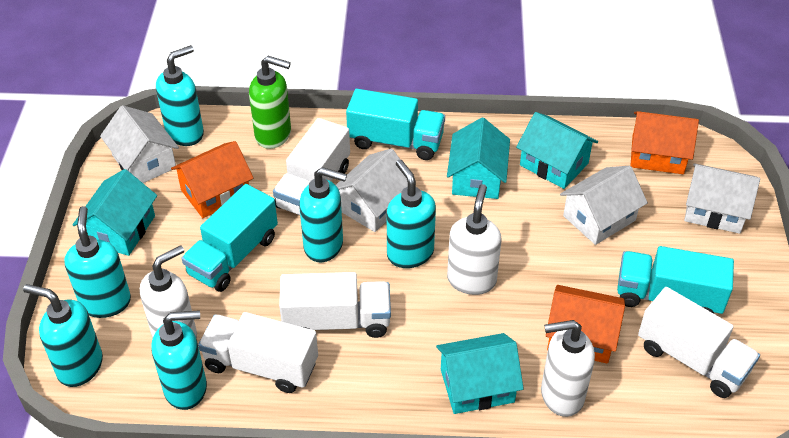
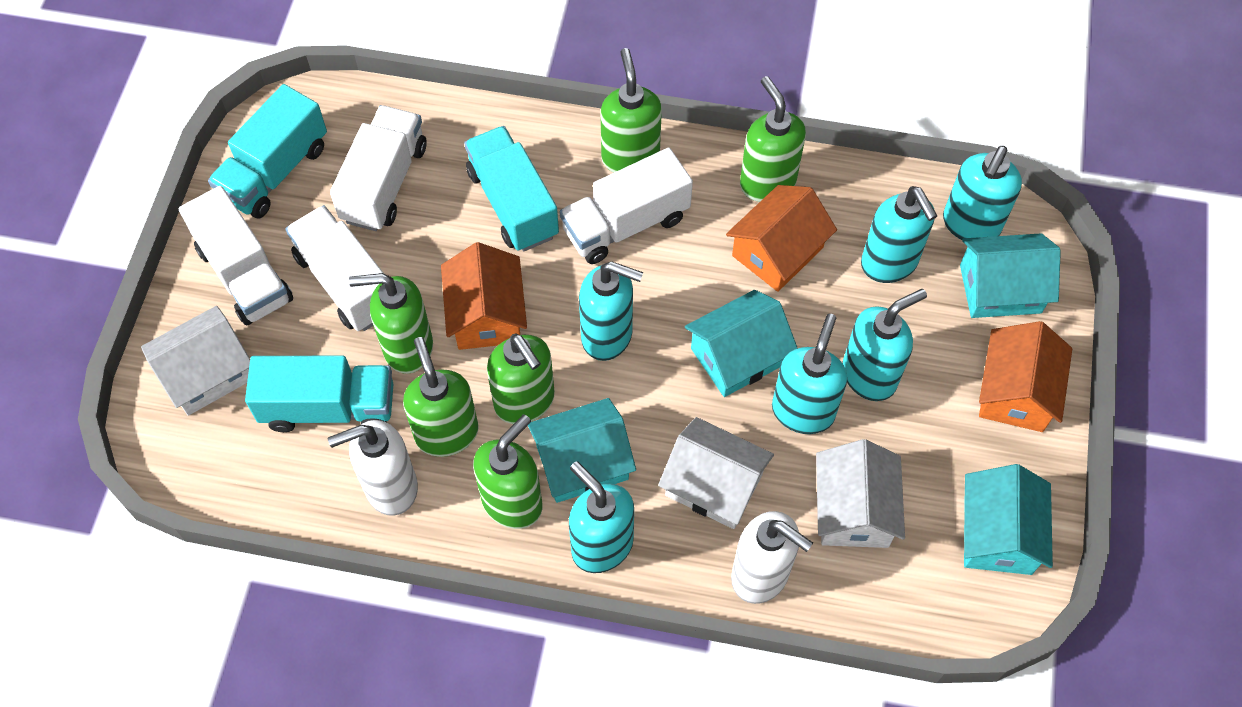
green soap dispenser: [249,56,291,149] = 1 -> [349,273,433,374] [403,337,479,457] [473,414,543,529] [487,333,555,424] [600,48,662,173] [740,76,806,202] = 6
white house: [100,105,179,183] [336,148,416,232] [560,166,648,245] [684,163,760,234] = 4 -> [141,306,250,416] [658,417,774,529] [816,439,905,548] = 3
white soap dispenser: [140,245,197,339] [447,184,501,295] [541,320,595,417] = 3 -> [328,420,418,516] [731,511,813,604] = 2

